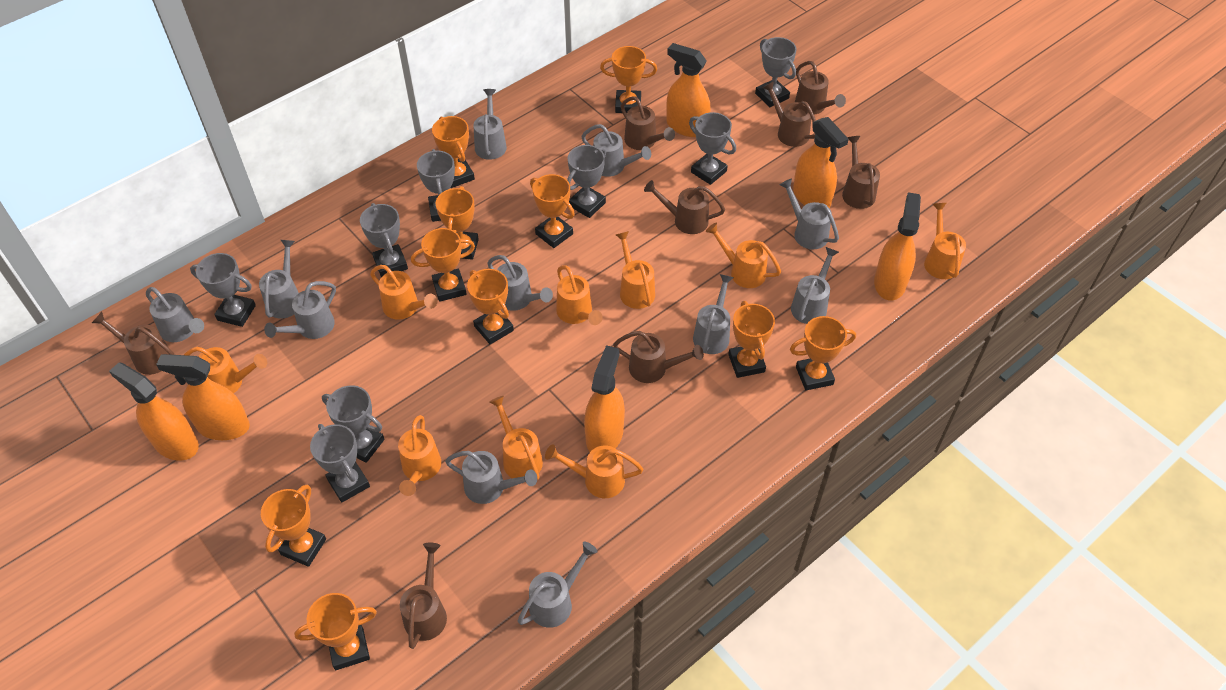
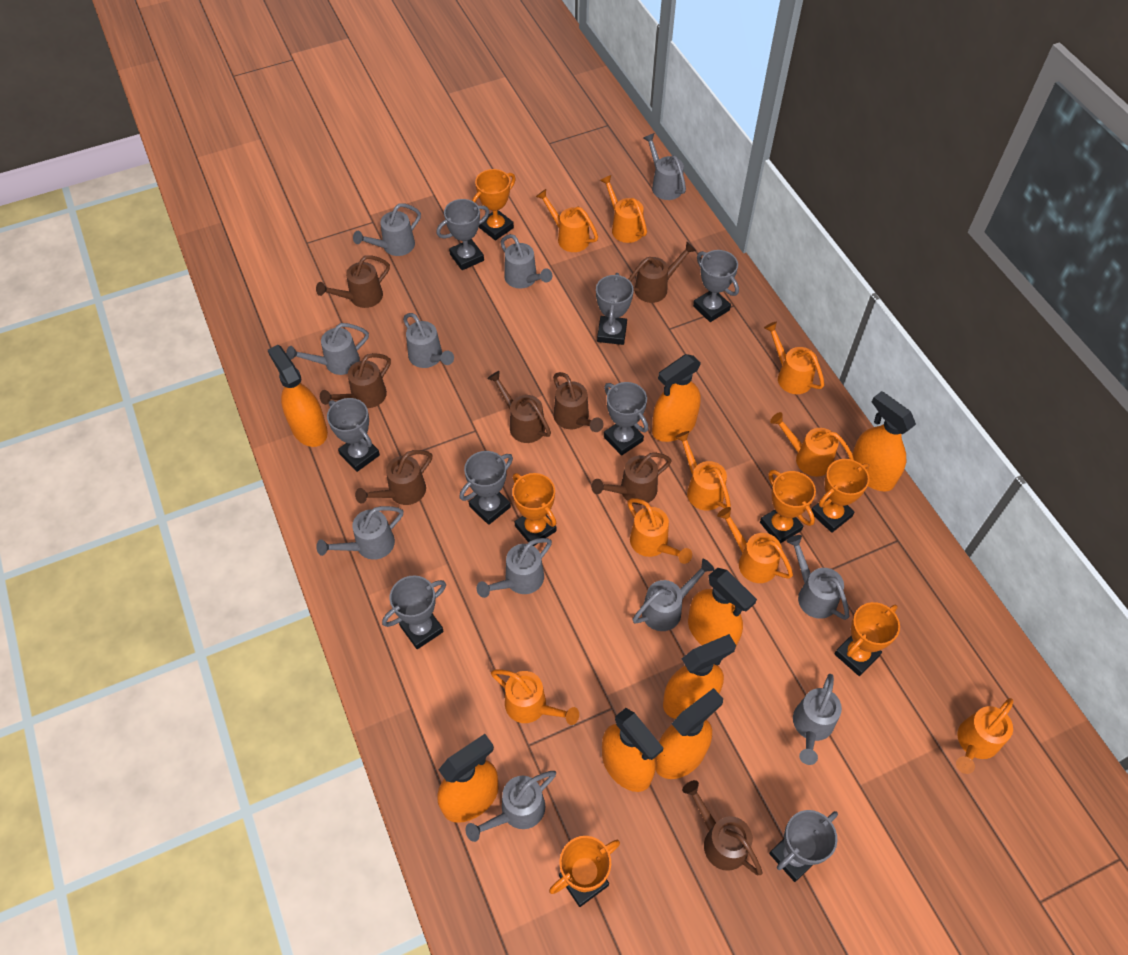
orange spray bottle: [109,363,199,461] [156,354,250,440] [584,345,625,452] [666,43,711,137] [793,117,849,208] [874,192,921,301] = 6 -> [268,345,328,447] [437,734,499,823] [602,708,664,792] [652,354,701,442] [655,688,723,779] [663,634,736,719] [688,568,757,646] [852,391,916,492] = 8
orange trophy: [261,485,326,567] [294,593,377,670] [411,228,475,302] [432,116,475,188] [435,186,479,260] [467,269,514,344] [530,174,575,248] [600,46,657,113] [728,301,775,378] [790,316,856,390] = 10 -> [472,169,516,240] [512,473,556,546] [549,836,620,907] [760,470,816,543] [811,459,869,533] [835,602,900,676] = 6

